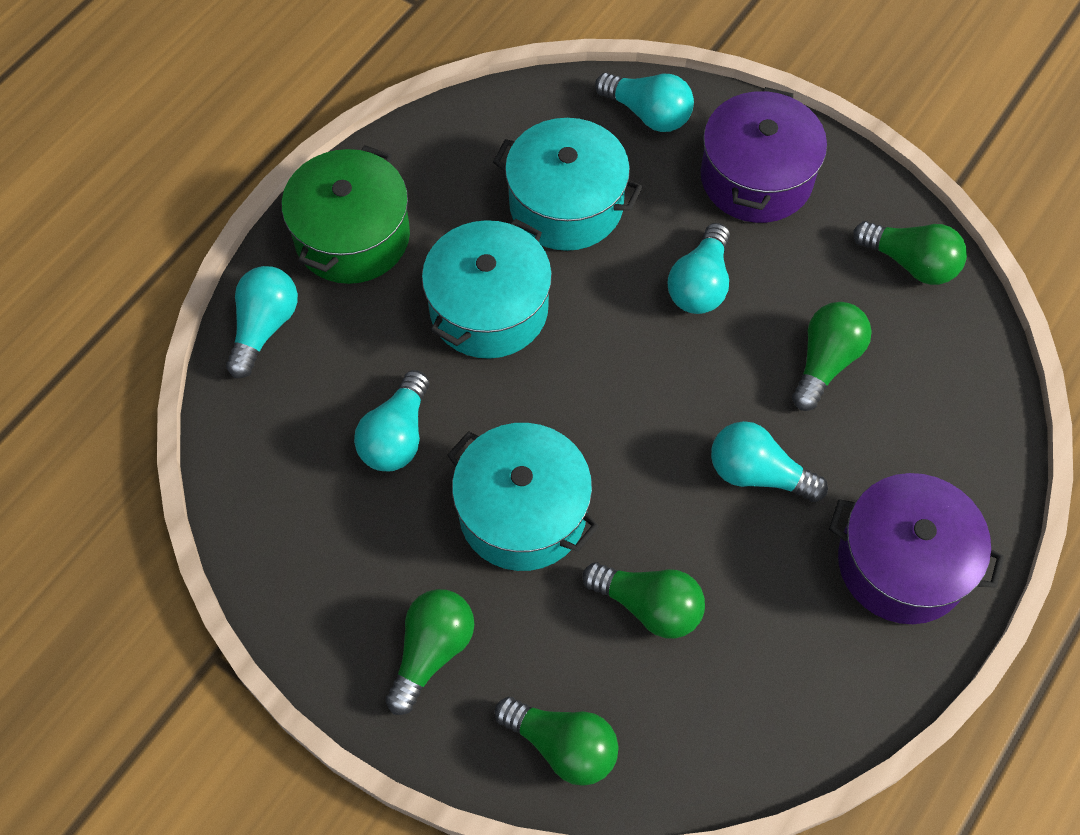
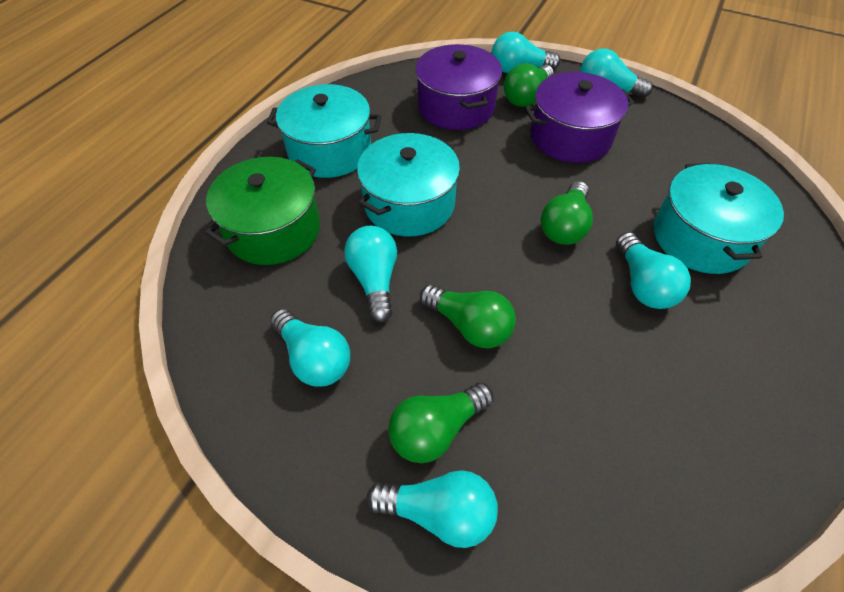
green light bulb: [385,589,474,715] [495,697,618,786] [582,562,705,639] [792,302,871,411] [854,221,967,285] = 5 -> [388,383,494,463] [420,284,516,349] [504,64,554,107] [541,181,593,245] = 4
turquoise light bulb: [226,266,298,378] [354,370,429,472] [595,72,694,132] [668,223,730,314] [711,421,828,502] = 5 -> [270,309,350,387] [344,226,397,322] [367,470,498,548] [492,31,561,73] [580,48,653,98] [616,232,691,309] = 6

